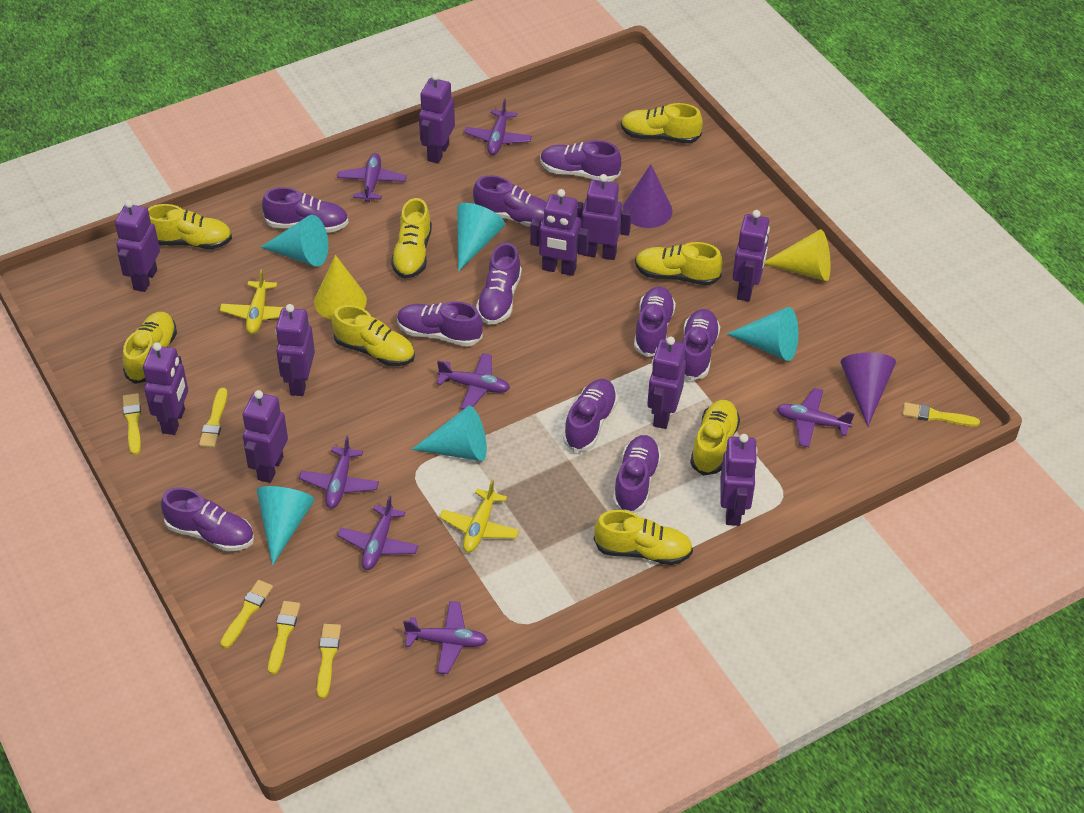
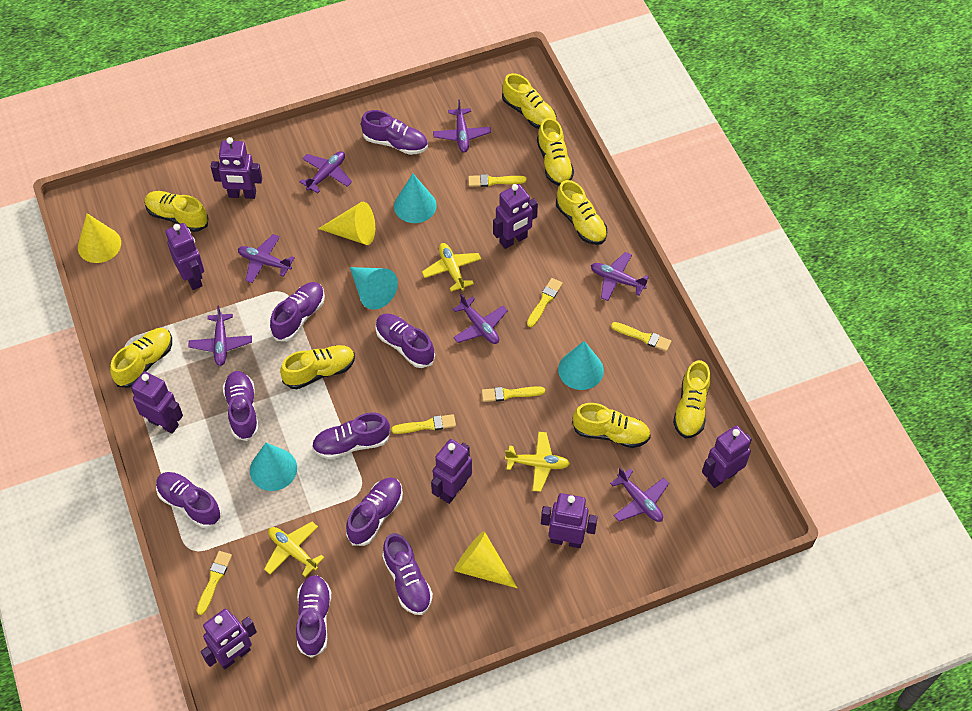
purple cone: [623,164,673,228] [840,353,896,426] = 2 -> none = 0
purple robot: [115,200,160,292] [143,342,188,435] [243,390,288,483] [275,304,315,396] [419,73,455,163] [530,189,589,276] [576,174,632,260] [647,337,686,429] [721,434,758,526] [732,210,770,302] = 10 -> [131,371,183,434] [165,223,204,290] [201,609,257,669] [211,137,262,199] [431,439,472,504] [493,184,538,249] [541,493,598,548] [702,425,752,488] = 8
purple shoe: [161,487,254,552] [262,187,349,233] [397,301,483,346] [473,175,547,227] [476,243,522,325] [540,140,621,182] [563,379,618,452] [613,435,661,513] [634,286,676,357] [682,309,720,380] = 10 -> [156,472,222,528] [223,371,259,441] [270,282,325,341] [296,575,331,658] [312,412,390,459] [346,477,403,546] [361,110,428,155] [376,314,435,368] [382,533,433,615] = 9
turquoise cone: [257,486,315,565] [261,215,328,267] [411,406,487,461] [457,203,505,272] [727,307,798,361] = 5 -> [250,443,297,491] [350,267,398,310] [394,174,437,223] [558,341,604,390] = 4
yellow cone: [314,255,367,320] [765,229,831,281] = 2 -> [78,213,121,263] [318,202,375,245] [454,531,518,589] = 3
yellow plane: [220,269,286,334] [439,480,519,552] = 2 -> [264,522,324,577] [422,243,481,292] [505,432,570,492] = 3

